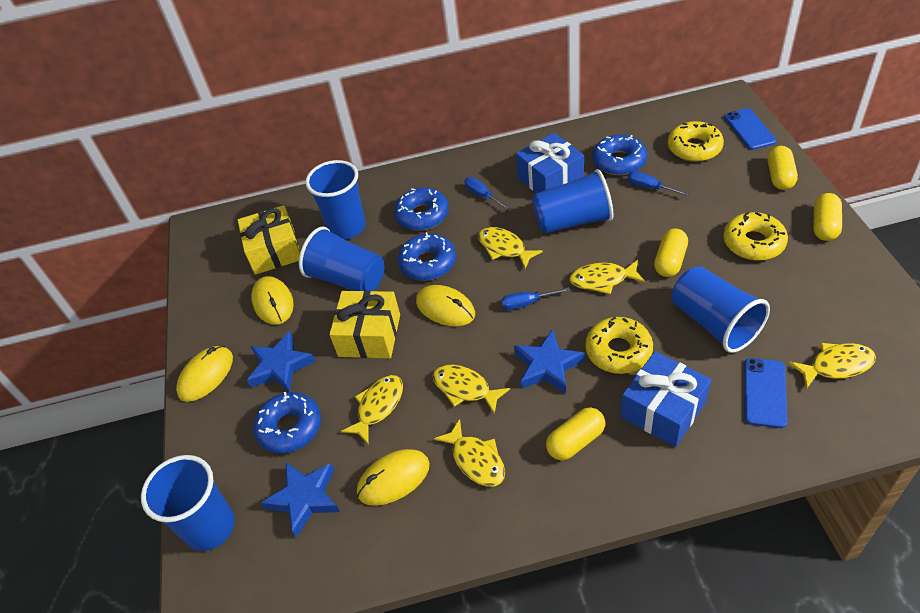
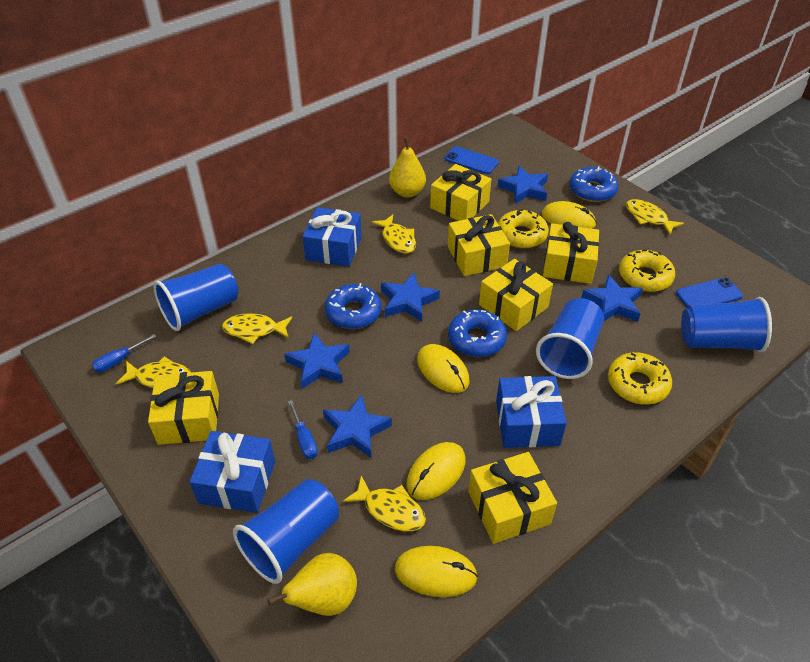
blue cup: [141,455,235,551] [299,227,384,291] [305,160,366,239] [532,169,613,234] [672,266,770,353] = 5 -> [153,264,238,331] [233,479,339,584] [536,298,604,379] [681,297,772,352] = 4
blue donut: [253,392,321,453] [394,188,449,231] [398,232,456,281] [592,135,647,175] = 4 -> [325,283,382,329] [448,309,507,357] [569,166,618,202] = 3
blue gift: [516,133,584,193] [621,351,711,447] = 2 -> [189,431,275,513] [302,207,362,267] [496,376,567,448] = 3
blue screwdriver: [464,177,510,209] [501,287,570,310] [628,171,689,196] = 3 -> [92,334,157,373] [288,400,318,459] = 2
blue star: [247,331,316,392] [261,462,340,537] [514,329,585,394] = 3 -> [284,333,350,389] [323,395,392,458] [381,273,440,322] [498,166,548,204] [581,274,643,322] = 5
yellow capsule: [546,407,605,460] [654,228,688,277] [767,146,798,190] [813,193,842,241] = 4 -> none = 0
yellow fish: [341,375,403,445] [433,365,510,414] [434,419,505,487] [478,227,543,269] [570,260,645,295] [789,343,876,389] = 6 -> [116,357,191,388] [222,313,292,344] [343,476,426,531] [372,215,416,253] [626,199,684,234] = 5
yellow gift: [238,205,300,275] [329,290,400,358] = 2 -> [148,371,219,445] [430,164,492,221] [448,214,510,276] [468,452,557,544] [479,259,553,331] [543,222,599,284] = 6
yellow pear: none = 0 -> [268,553,357,616] [389,137,426,197] = 2

